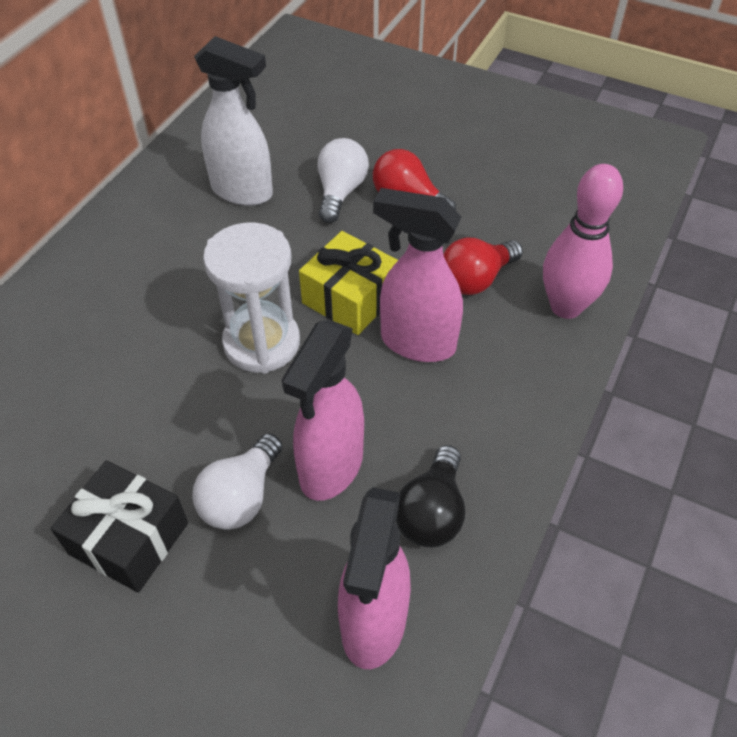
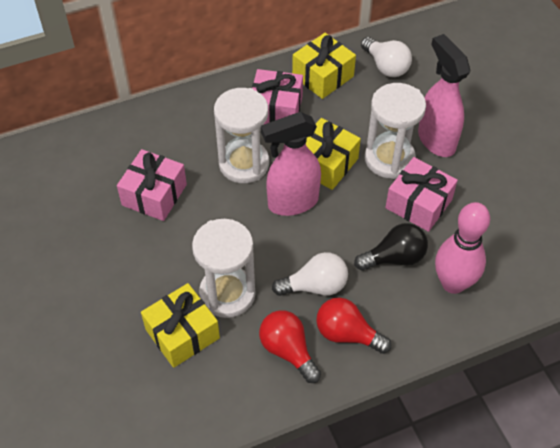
black gift: [51,460,188,593] = 1 -> none = 0
pink gift: none = 0 -> [117,149,187,221] [252,69,303,125] [385,157,458,232] = 3
pink spray bottle: [282,320,364,501] [338,487,411,669] [373,188,463,362] = 3 -> [261,112,321,216] [418,34,470,157] = 2
white hourglass: [203,222,300,374] = 1 -> [192,219,256,318] [214,88,269,183] [365,83,426,179] = 3
white spray bottle: [194,36,273,206] = 1 -> none = 0
yellow gift: [299,231,398,335] = 1 -> [141,283,220,368] [292,33,356,99] [306,118,361,190] = 3

